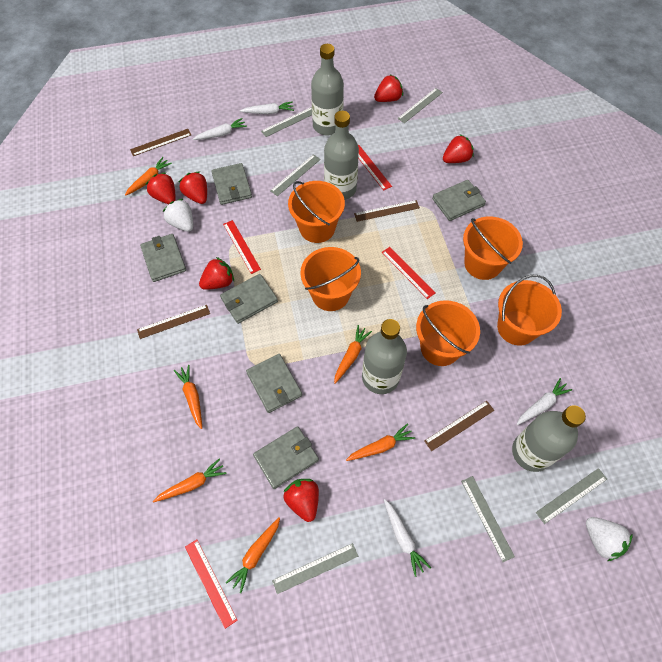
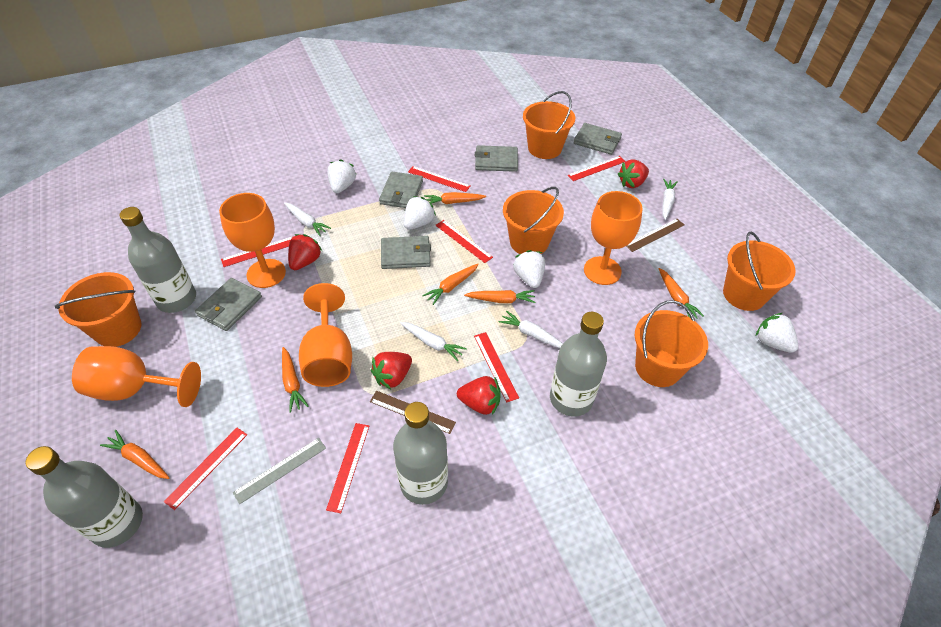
brown ruler: [130,129,191,156] [137,305,210,339] [354,200,420,222] [424,401,494,451] = 4 -> [370,391,456,434] [626,219,684,252] = 2
grey ruler: [261,107,312,137] [270,154,321,196] [272,543,358,594] [397,88,443,123] [461,476,515,562] [536,468,607,524] = 6 -> [233,438,326,504] = 1
grey wallet: [140,234,186,282] [211,163,252,205] [220,274,278,324] [246,354,302,413] [253,426,319,489] [432,180,486,221] = 6 -> [195,278,262,331] [379,172,423,208] [381,236,431,269] [475,145,518,172] [574,123,622,155] = 5
orange goblet: none = 0 -> [72,346,201,407] [219,193,286,288] [299,283,352,387] [584,191,643,285] = 4
red ruler: [185,539,238,629] [223,220,261,274] [358,145,392,190] [382,247,435,299] = 4 -> [164,428,247,510] [221,236,294,267] [326,423,369,513] [408,166,470,192] [435,220,493,263] [474,332,519,403] [568,156,626,181] = 7
red strawberry: [146,172,176,204] [179,172,207,204] [199,257,234,290] [284,479,319,522] [374,74,403,102] [443,134,474,163] = 6 -> [288,234,322,270] [371,352,412,389] [457,376,501,415] [617,159,649,188] = 4
white strawberry: [162,199,193,232] [586,517,633,561] = 2 -> [327,159,356,193] [404,196,436,230] [513,250,545,288] [756,313,799,353] = 4

